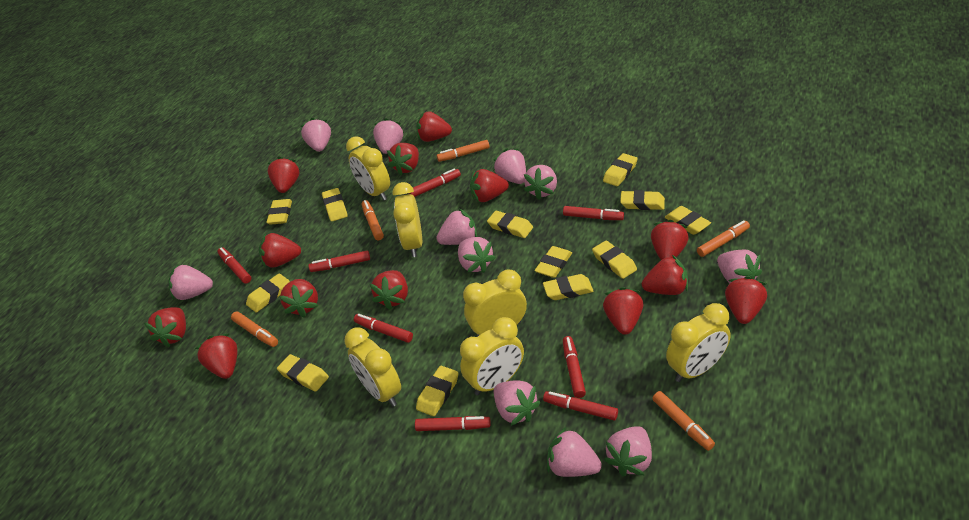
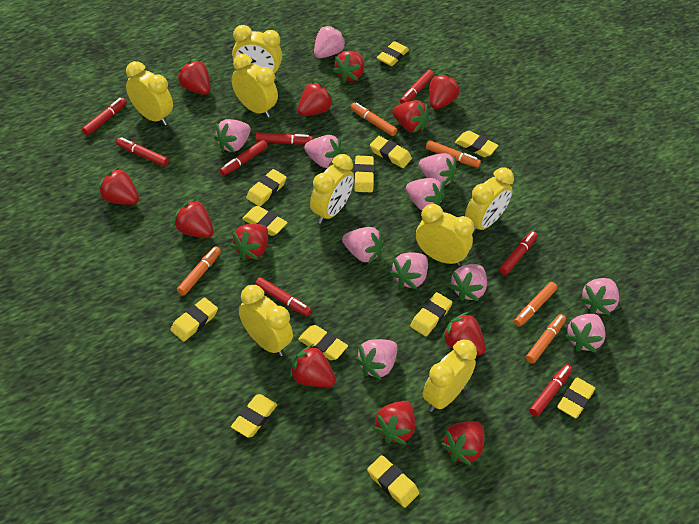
red strawberry: [144,307,186,347] [195,333,238,379] [259,233,301,268] [267,157,300,193] [279,279,318,317] [370,270,408,310] [387,143,419,175] [416,111,452,142] [470,169,509,202] [603,287,643,335] [642,255,688,295] [651,220,689,260] [725,276,767,324] = 13 -> [98,167,139,205] [173,199,214,238] [177,60,211,95] [231,224,268,260] [290,344,336,387] [298,81,334,116] [333,51,364,83] [373,401,415,445] [392,100,429,133] [429,74,460,109] [440,421,484,466] [442,312,486,355] = 12
yellow clock: [344,328,401,407] [346,136,390,201] [393,182,422,257] [460,317,524,395] [463,269,527,337] [666,303,731,382] = 6 -> [126,61,173,126] [231,54,278,118] [232,25,282,79] [239,285,293,356] [310,154,354,224] [416,204,474,266] [422,339,477,412] [465,167,514,234] = 8

